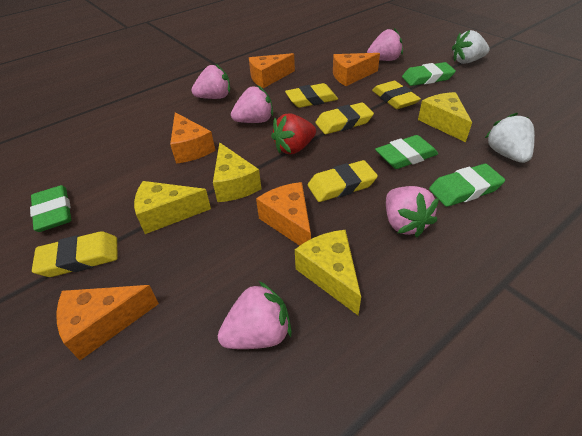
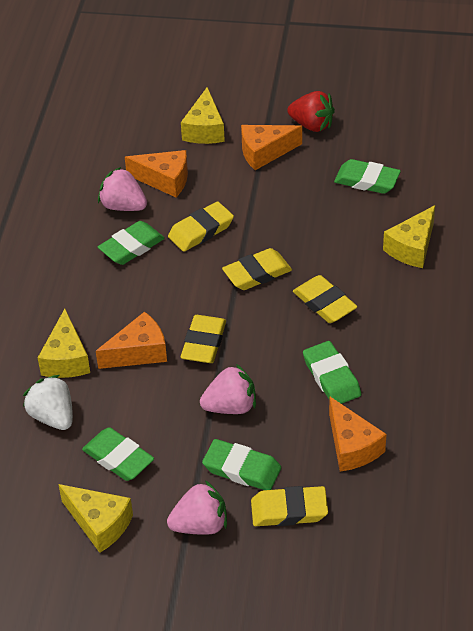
green eraser: [30,185,71,232] [375,135,438,169] [402,62,456,86] [429,164,505,207] = 4 -> [82,427,154,481] [98,221,165,265] [202,439,281,490] [303,341,361,404] [334,159,401,194] = 5
orange cheese: [56,285,159,360] [170,112,215,164] [249,53,295,88] [256,182,311,246] [333,53,380,86] = 5 -> [96,312,167,369] [125,150,188,197] [241,125,302,170] [329,397,387,471] = 4
pink strawberry: [191,64,230,99] [218,281,292,349] [231,86,273,123] [367,28,403,61] [386,186,439,237] = 5 -> [98,167,147,211] [167,480,227,535] [200,364,256,414] = 3
white strawberry: [452,30,489,64] [485,113,535,163] = 2 -> [23,375,73,430] = 1

